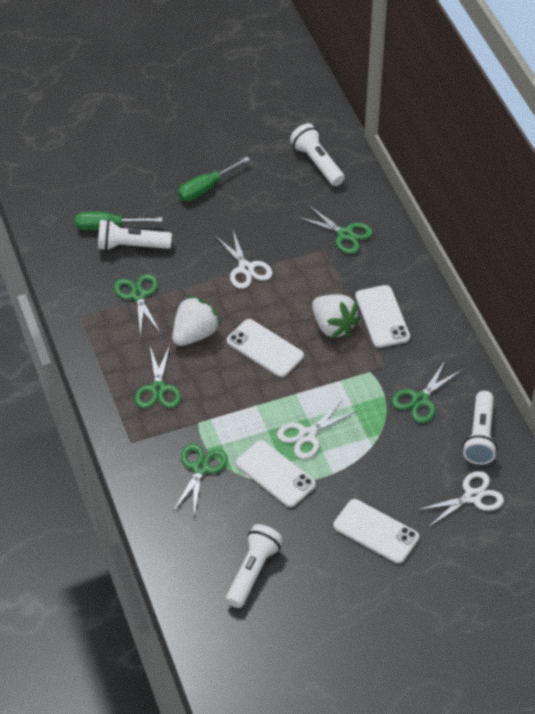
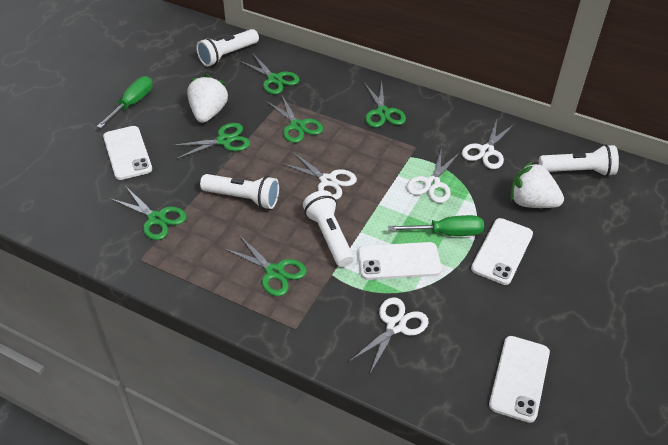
green scissors: [114,274,160,336] [135,345,181,409] [173,444,228,515] [297,205,373,254] [391,361,462,423] = 5 -> [110,187,187,240] [172,123,250,159] [224,235,307,296] [240,54,300,94] [266,95,323,143] [365,82,406,128] = 6
white scissors: [215,231,273,289] [277,399,357,459] [417,471,504,527] = 3 -> [280,152,357,200] [349,297,429,375] [407,147,459,203] [462,120,514,169] = 4

